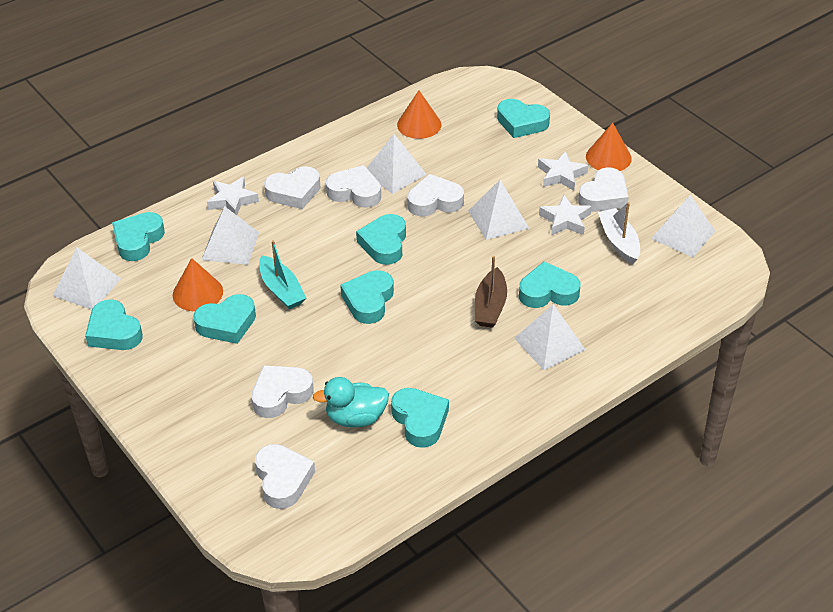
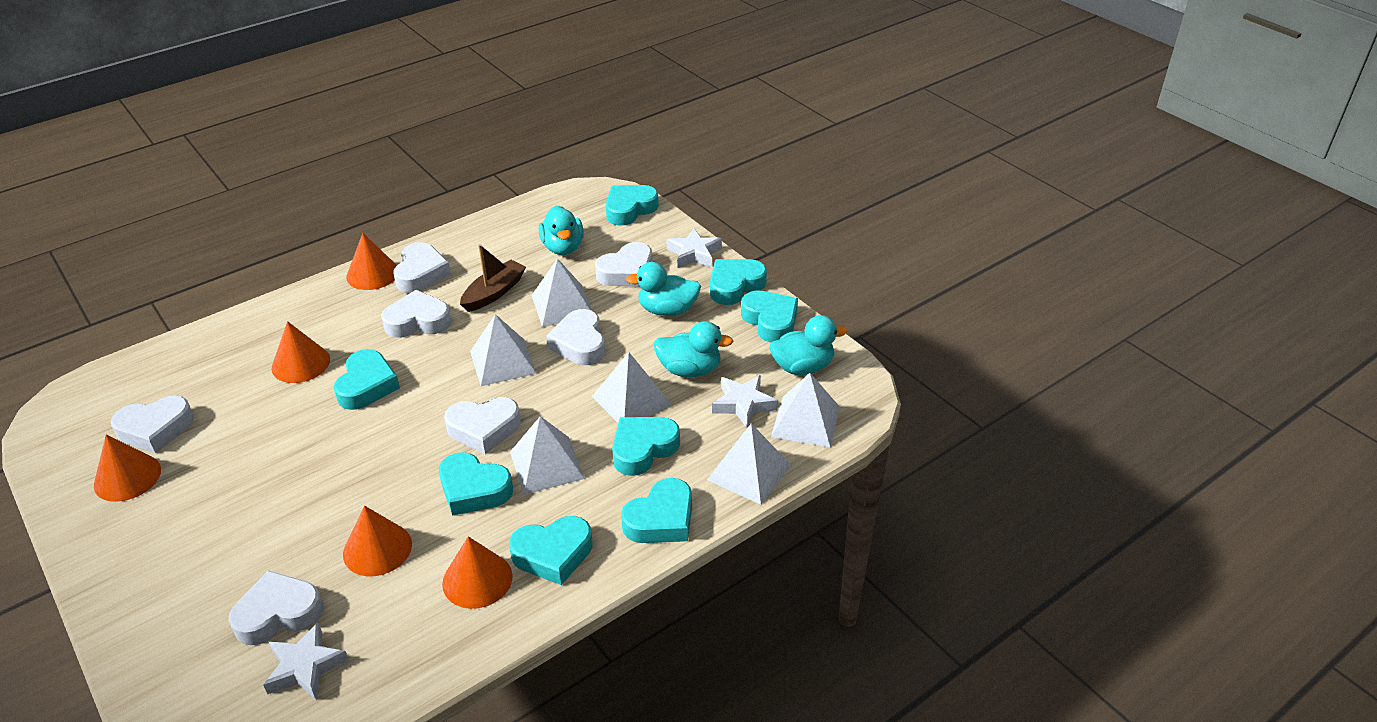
orange cone: [173,258,223,311] [397,90,441,139] [586,123,632,171] = 3 -> [94,434,161,502] [271,321,330,383] [343,506,412,576] [346,233,397,290] [442,536,513,609] = 5
turquoise boat: [259,240,306,309] = 1 -> none = 0
turquoise duck: [313,377,389,427] = 1 -> [539,205,584,255] [626,262,701,316] [654,321,734,377] [770,315,848,375] = 4
white boat: [598,202,640,264] = 1 -> none = 0
white heart: [251,365,314,418] [255,444,315,509] [264,166,320,209] [326,165,381,208] [408,174,464,216] [578,167,629,212] = 6 -> [111,396,194,453] [228,570,323,645] [381,290,452,338] [393,242,451,293] [444,397,521,454] [546,309,605,365] [595,242,652,286] = 7

